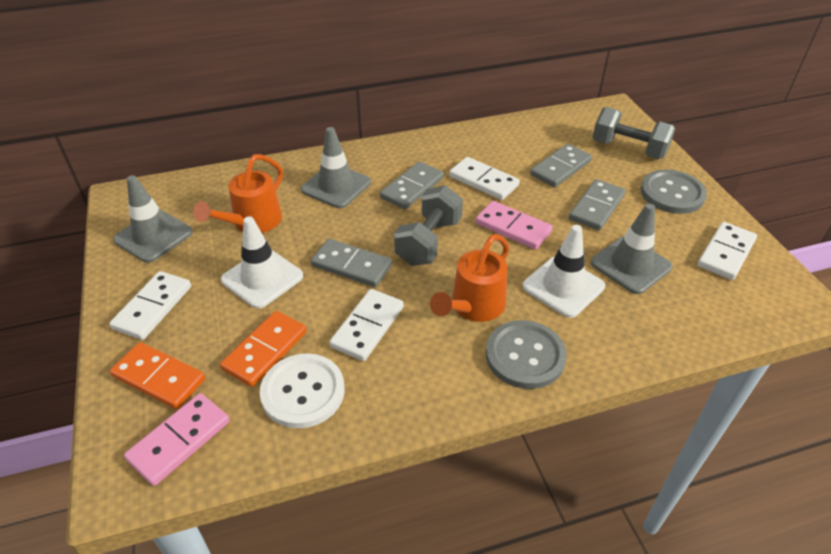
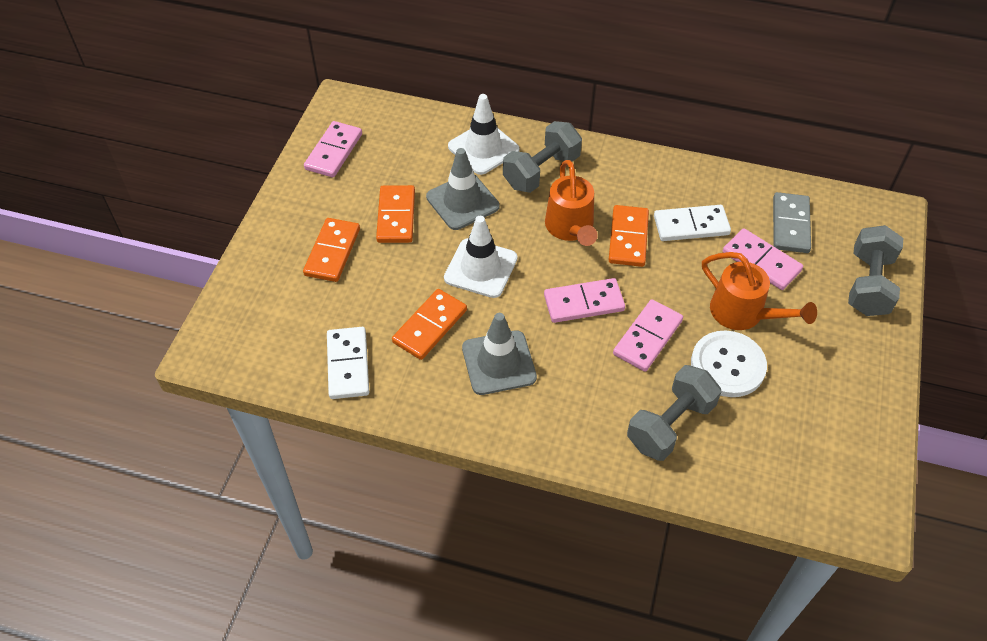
grey button: [486,320,567,389] [641,170,707,214] = 2 -> none = 0
grey domino: [311,239,392,287] [380,162,444,209] [530,144,592,187] [569,179,626,231] = 4 -> [773,192,811,253] = 1
grey dumbbell: [394,185,463,266] [593,107,675,159] = 2 -> [503,121,582,193] [627,365,722,461] [848,225,903,316] = 3
grey traffic cone: [113,175,193,263] [301,127,371,208] [591,203,672,294] = 3 -> [426,148,499,230] [462,313,537,395] = 2
orange domino: [110,342,205,409] [220,311,307,387] = 2 -> [303,218,360,282] [376,185,415,243] [392,289,467,360] [609,205,649,267] = 4
pink domino: [124,393,230,486] [475,201,553,250] = 2 -> [304,121,362,178] [544,278,625,323] [613,299,683,372] [723,228,803,290] = 4
white domino: [109,271,191,340] [329,289,404,361] [449,157,520,200] [698,222,757,280] = 4 -> [327,327,369,399] [654,205,731,241] = 2

